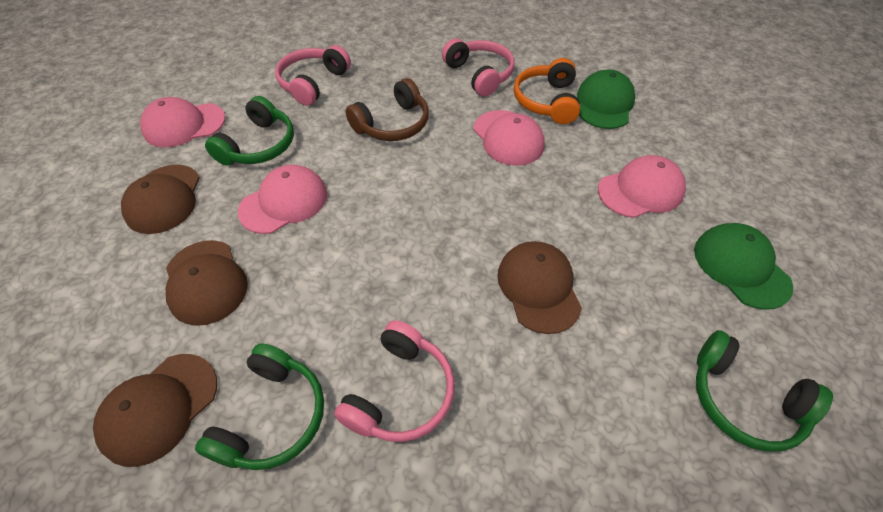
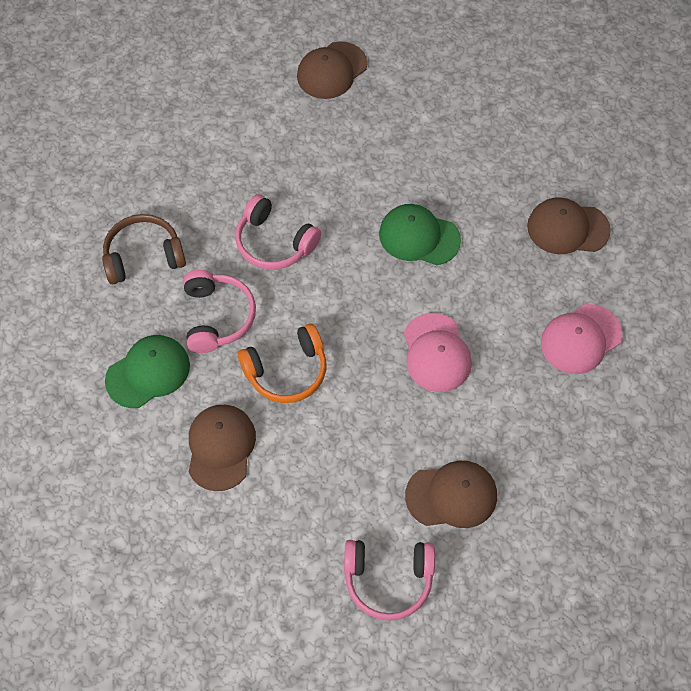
green headphones: [195,343,324,470] [205,96,294,166] [696,330,833,452] = 3 -> none = 0
pink cap: [140,97,225,147] [238,165,327,234] [473,110,545,166] [598,155,686,218] = 4 -> [404,313,472,392] [541,304,622,374] = 2

